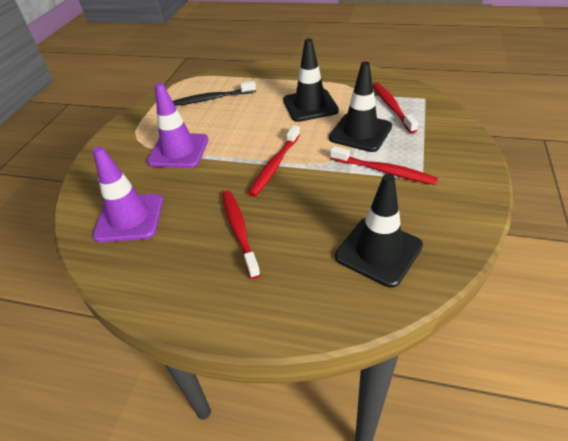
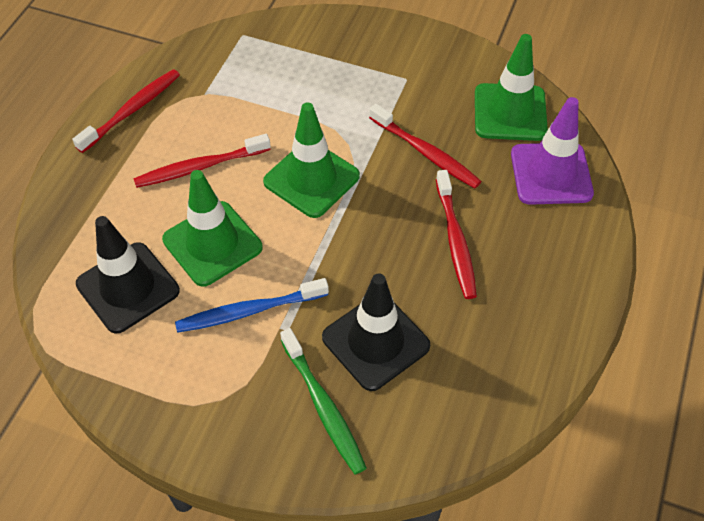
black toothbrush: [173,81,256,106] = 1 -> none = 0
black traffic cone: [283,38,339,122] [329,61,392,152] [335,174,423,288] = 3 -> [76,216,180,334] [322,273,430,391] = 2
blue toothbrush: none = 0 -> [175,278,329,333] = 1
green toothbrush: none = 0 -> [280,328,367,475] = 1
green traffic cone: none = 0 -> [162,170,263,287] [263,102,360,218] [475,34,548,141] = 3
purple traffic cone: [93,146,163,242] [147,82,209,168] = 2 -> [511,97,594,205] = 1

